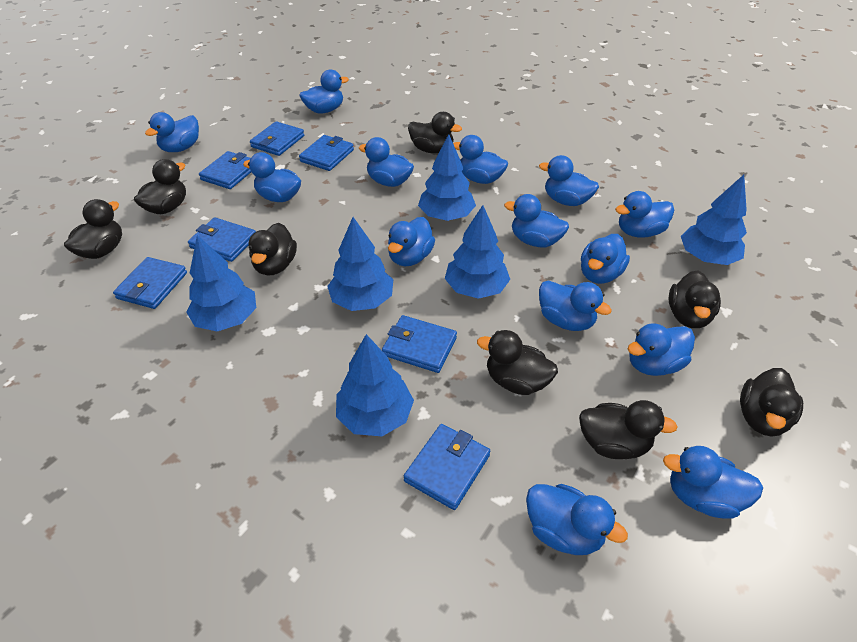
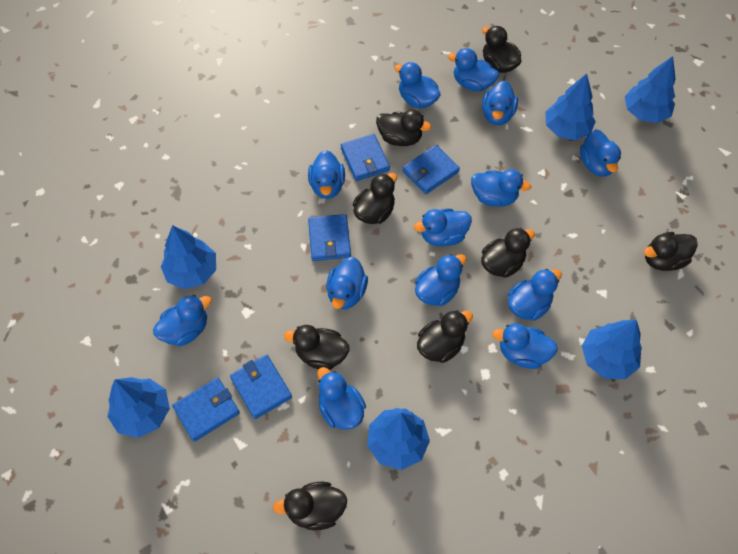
blue duck: [145,112,199,152] [243,152,301,202] [300,69,349,114] [359,137,414,187] [388,217,435,266] [453,135,508,184] [504,194,569,247] [526,484,628,555] [539,155,599,206] [539,280,612,331] [581,234,630,284] [615,191,674,238] [627,323,695,376] [663,446,763,519] = 14 -> [153,295,211,346] [308,150,345,199] [317,367,366,430] [326,257,368,309] [394,62,441,108] [414,209,472,246] [415,254,466,306] [448,48,499,91] [471,169,531,207] [482,81,518,125] [492,323,558,369] [508,269,562,321] [580,129,621,177] = 13
blue wallet: [113,257,187,309] [188,217,256,262] [199,151,251,189] [250,121,304,156] [299,135,354,171] [382,315,457,373] [404,424,490,510] = 7 -> [172,377,240,442] [230,354,292,419] [308,214,351,261] [341,134,390,181] [402,145,460,194] = 5

